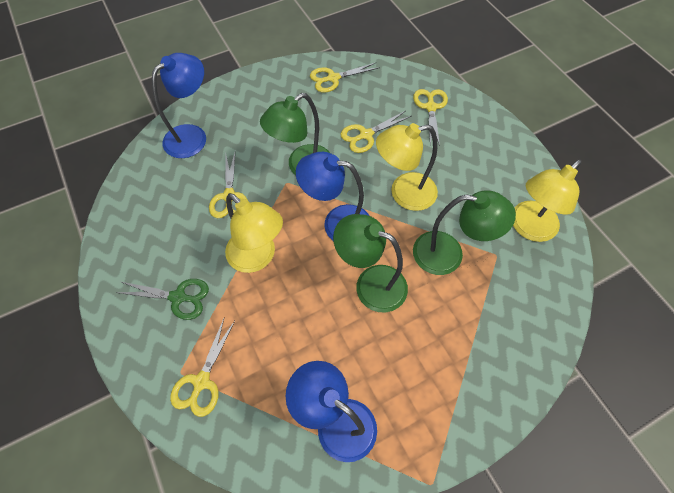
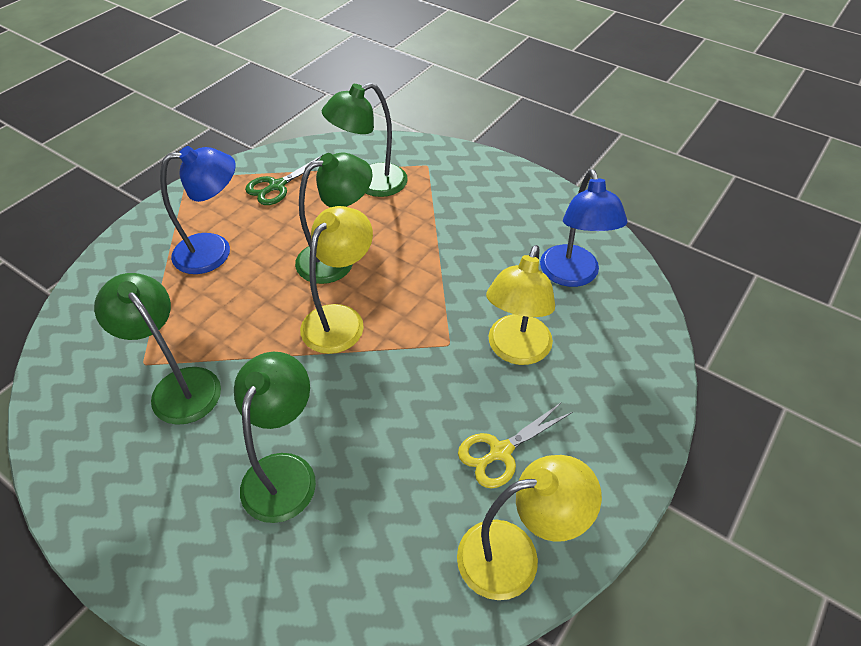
blue lamp: [152,53,206,158] [286,361,377,462] [296,152,369,241] = 3 -> [160,146,236,274] [540,169,627,287] = 2
green lamp: [260,93,330,175] [333,214,408,312] [413,190,516,275] = 3 -> [94,273,221,425] [234,352,316,523] [295,153,373,284] [322,82,408,197] = 4
yellow scissors: [170,319,235,417] [209,152,247,218] [310,63,380,93] [340,111,411,153] [413,89,448,146] = 5 -> [458,402,572,488] = 1

